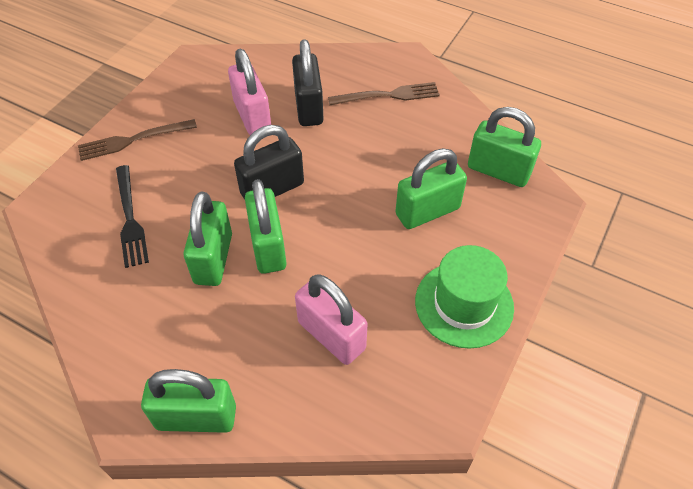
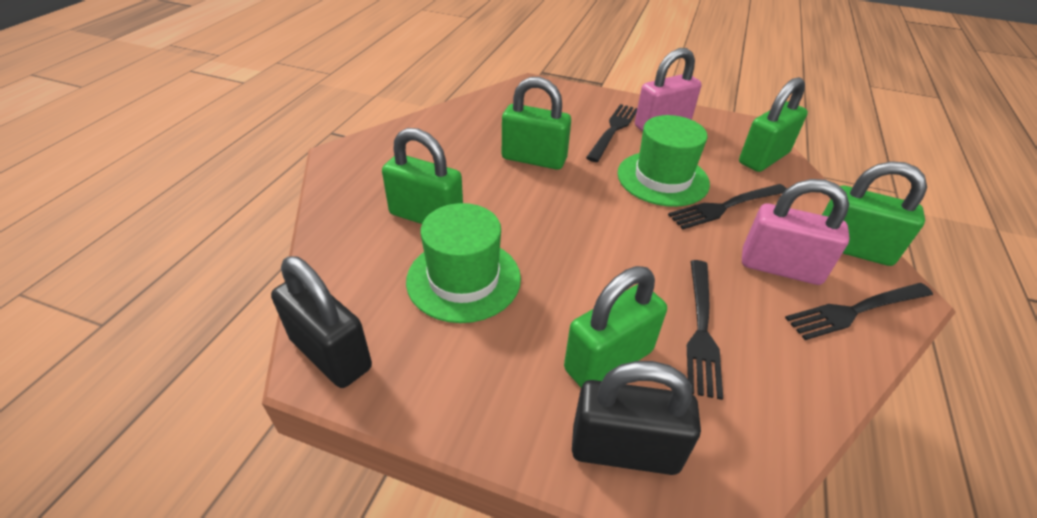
black fork: [116,165,149,268] = 1 -> [586,104,637,162] [668,184,787,229] [687,260,723,400] [785,283,933,340] = 4
brown fork: [78,119,197,161] [328,82,440,105] = 2 -> none = 0
green hat: [415,245,514,349] = 1 -> [406,203,521,323] [617,115,710,207] = 2

